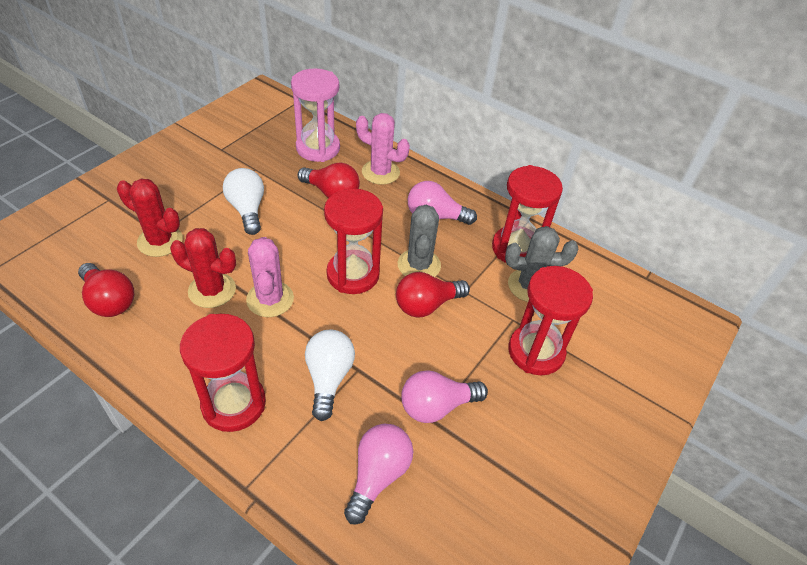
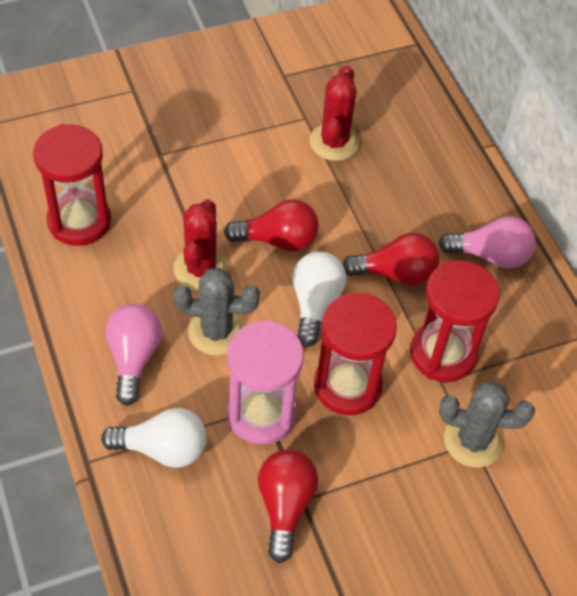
pink cactus: [246,237,294,317] [356,113,410,185] = 2 -> none = 0
pink light bulb: [344,424,413,524] [401,370,488,423] [408,181,477,225] = 3 -> [105,304,162,406] [438,216,536,268] = 2
red hourglass: [180,314,266,432] [324,189,383,294] [492,165,563,263] [508,266,593,375] = 4 -> [33,124,111,246] [314,293,397,415] [410,260,500,382] = 3

